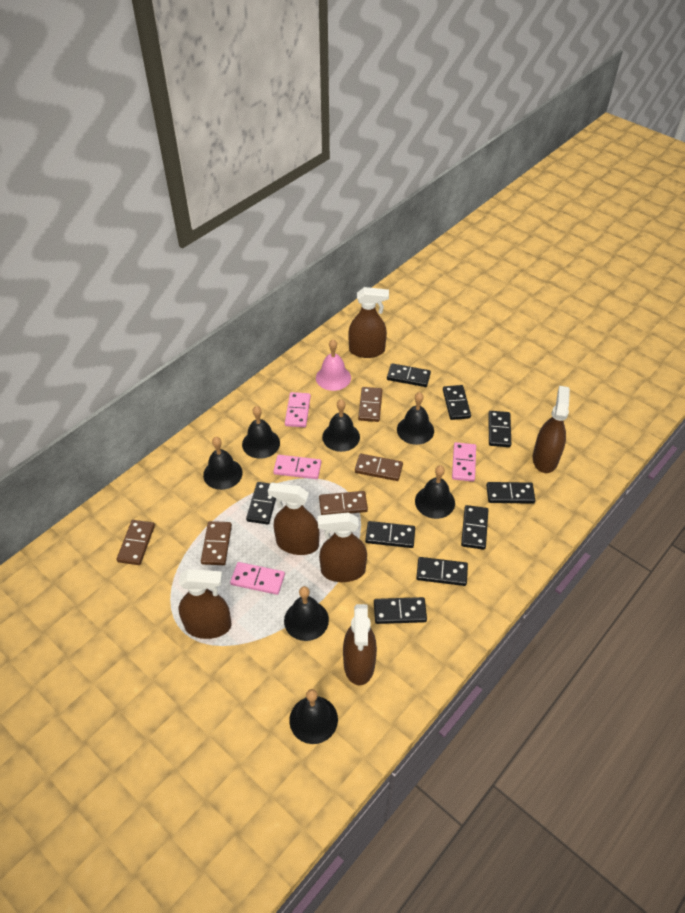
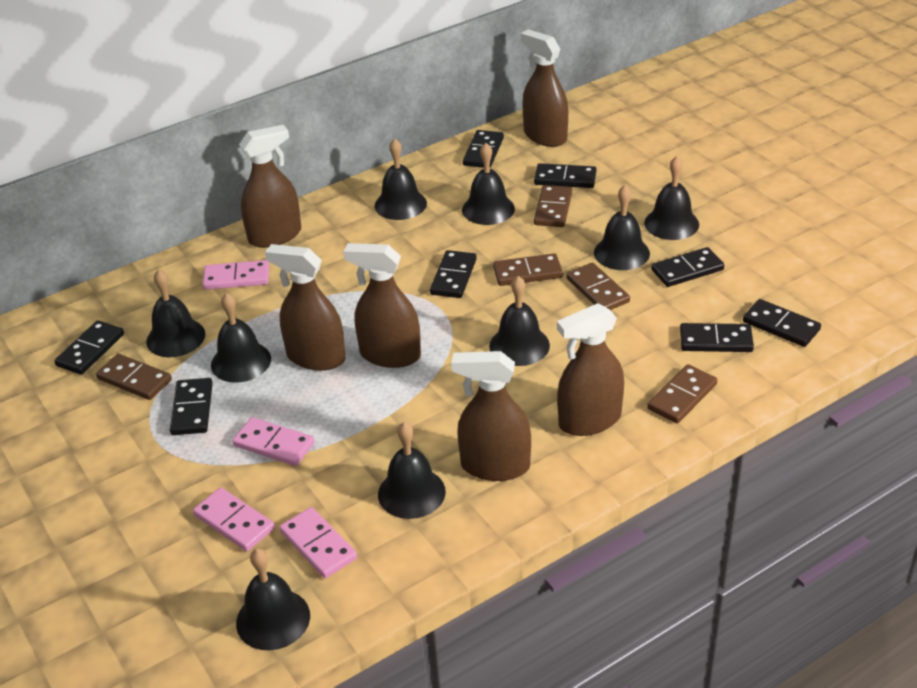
black bell: [203,437,243,490] [242,406,280,459] [284,586,329,641] [289,689,338,744] [322,399,360,452] [397,392,434,445] [415,465,455,519] = 7 -> [146,269,205,357] [211,293,271,383] [236,548,310,650] [375,138,427,220] [378,422,446,519] [462,143,515,225] [489,276,550,366] [594,185,650,270] [644,156,699,240] = 9
black domino: [246,482,276,525] [365,521,415,548] [374,597,427,624] [387,363,431,387] [416,557,468,586] [443,385,471,420] [461,505,488,550] [486,482,535,504] [488,411,511,447] = 9 -> [54,320,124,375] [170,378,213,435] [430,250,477,298] [463,130,504,168] [534,163,596,188] [652,247,724,287] [680,323,754,352] [743,299,821,347] = 8
pink bell: [316,339,351,391] = 1 -> none = 0

